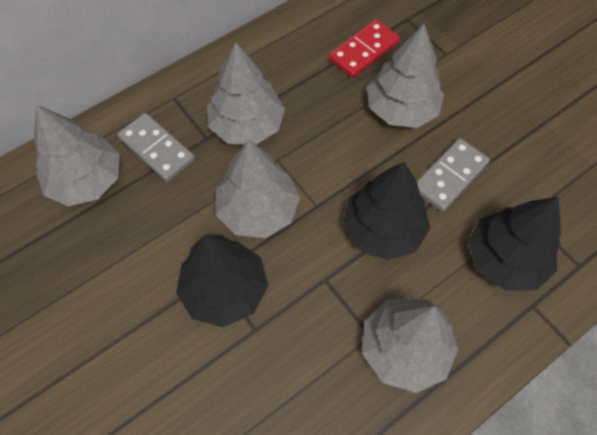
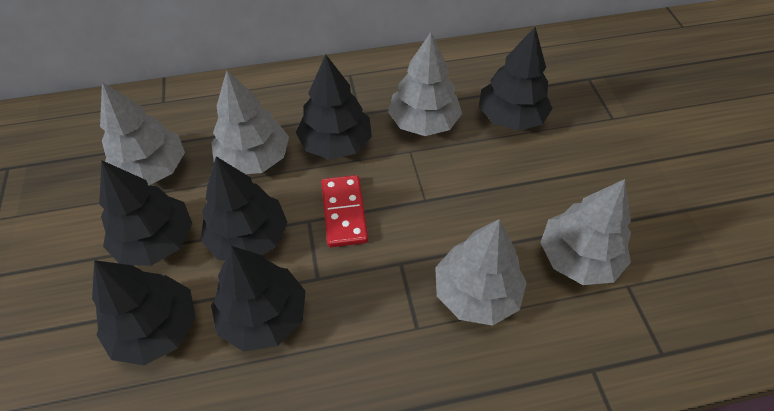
black tree: [176,234,268,327] [343,162,430,260] [468,197,561,291] = 3 -> [92,260,196,365] [99,160,193,266] [200,156,288,261] [211,246,305,352] [296,54,372,160] [479,27,553,131] = 6
grey domino: [117,113,195,182] [417,138,490,212] = 2 -> none = 0

